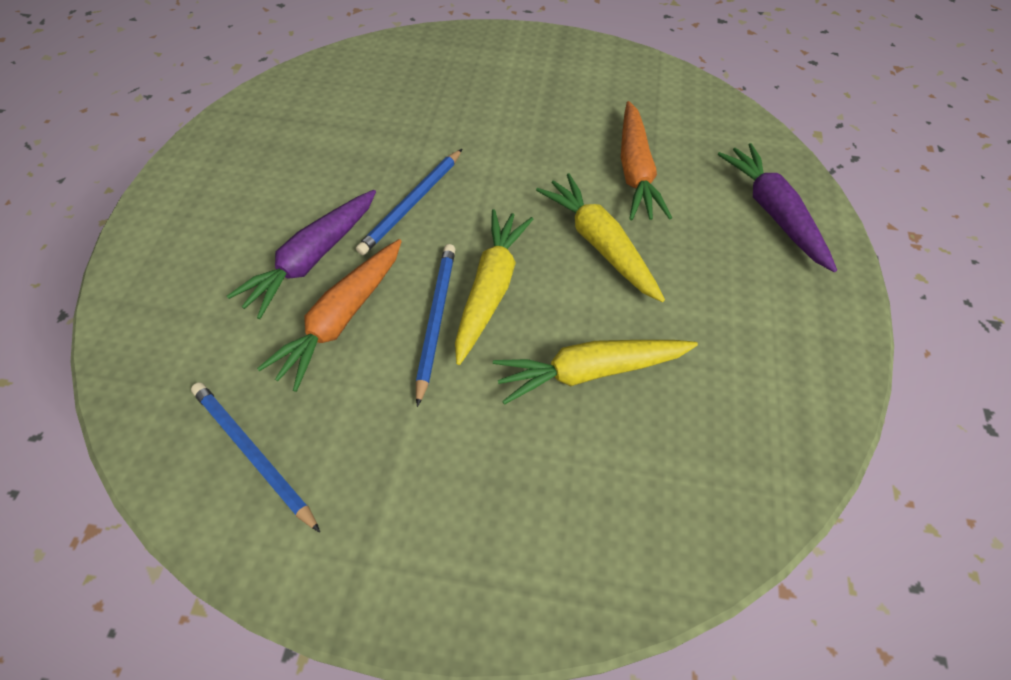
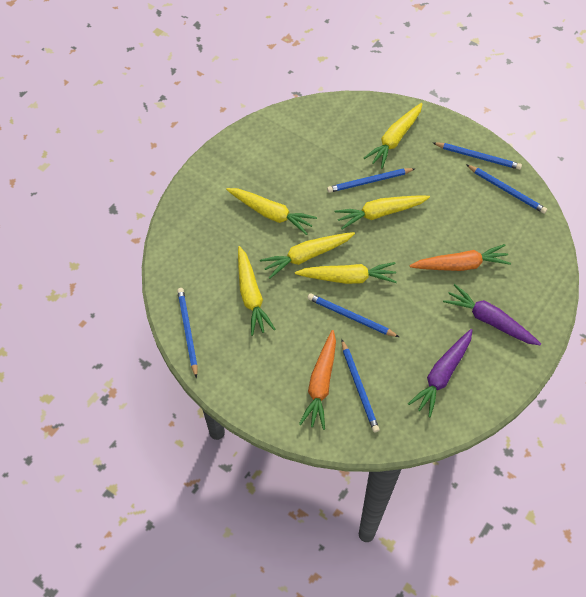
blue pencil: [191,382,320,532] [356,149,462,255] [416,244,456,407] = 3 -> [177,288,198,378] [307,293,399,337] [327,168,415,193] [341,339,380,432] [433,142,522,170] [466,164,547,214] = 6
yellow carrot: [455,209,533,365] [493,340,698,405] [536,173,665,302] = 3 -> [226,188,317,235] [238,246,275,336] [260,232,355,279] [295,262,397,284] [335,195,430,229] [364,103,423,169] = 6

